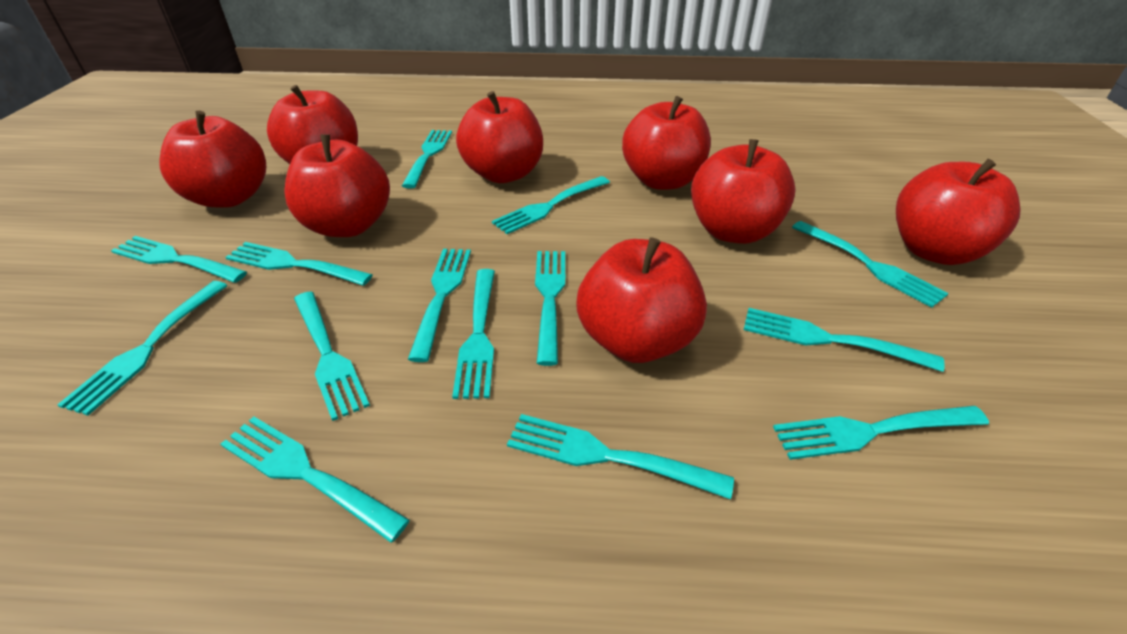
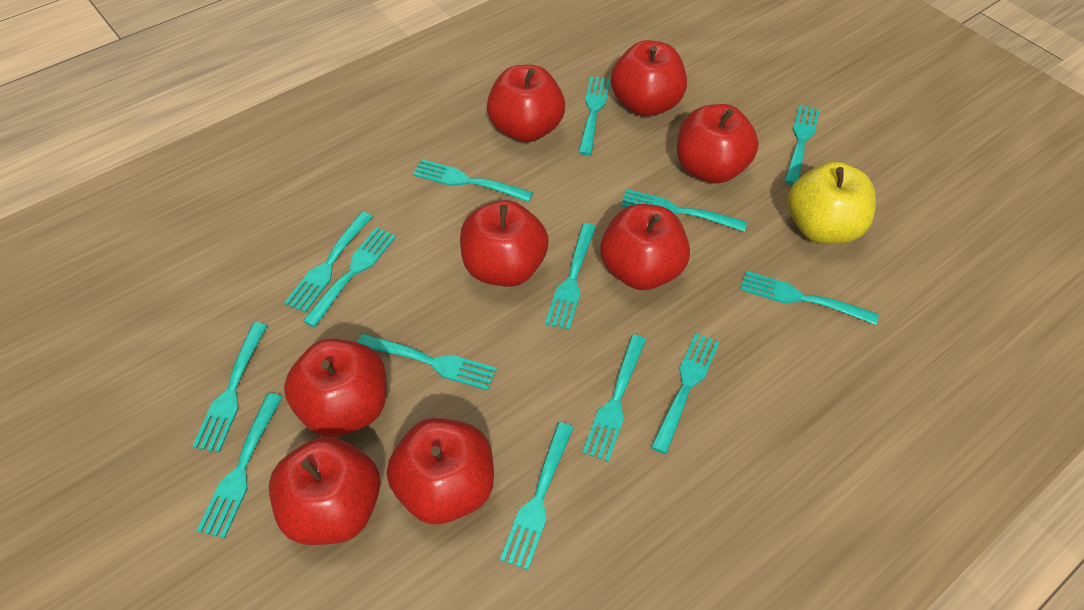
yellow apple: none = 0 -> [788,161,876,244] = 1

